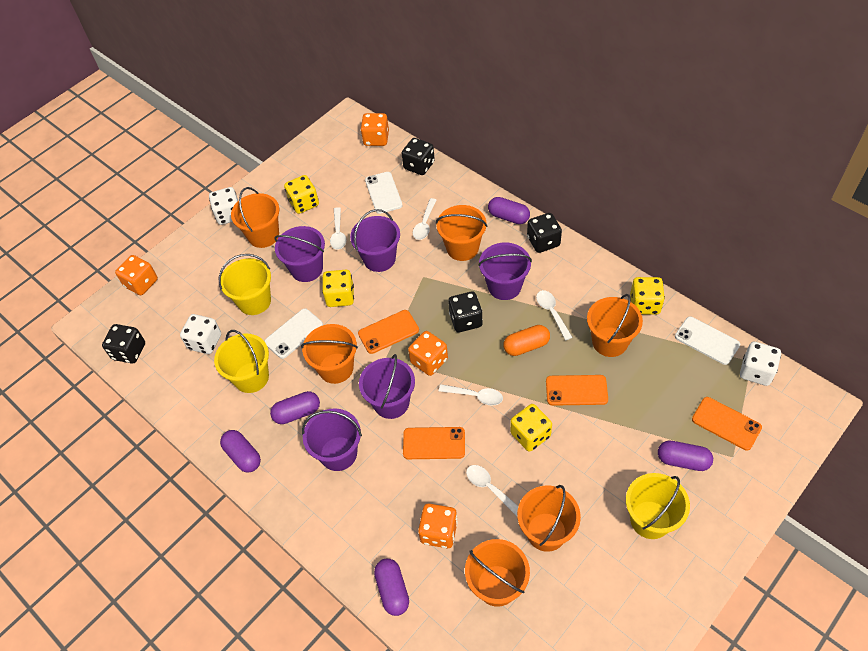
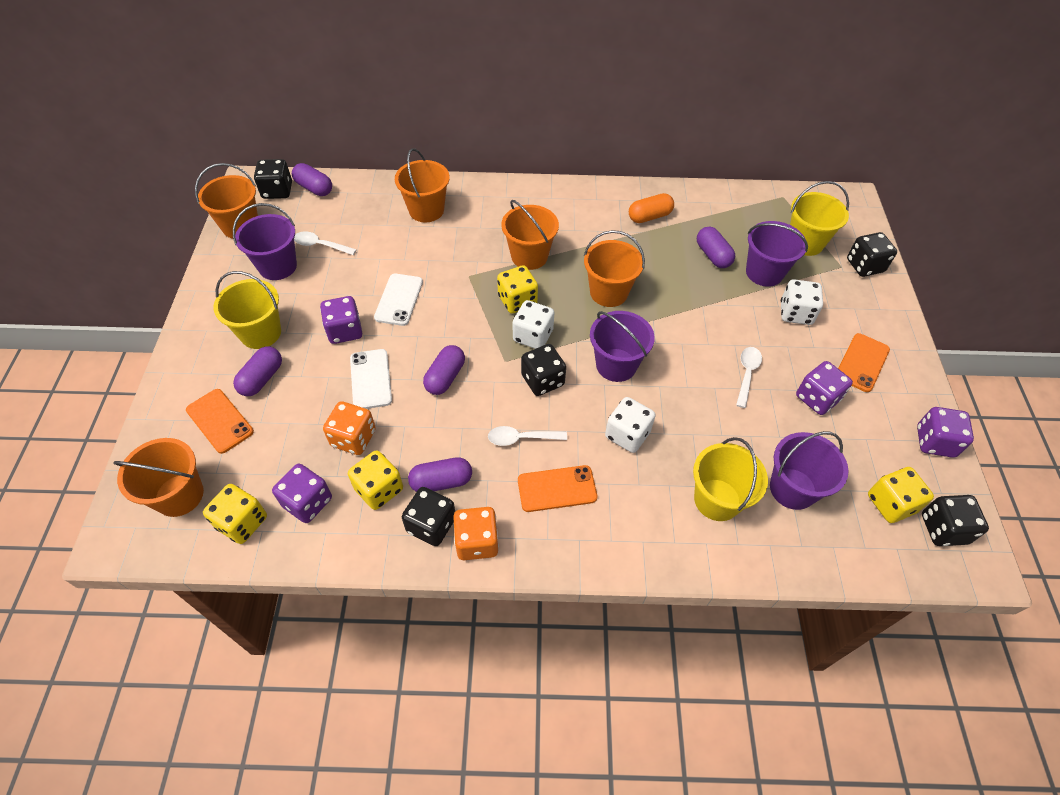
black dice: [102,324,145,363] [401,138,435,175] [448,292,483,332] [527,213,562,253] = 4 -> [254,159,292,199] [402,487,455,546] [521,344,566,396] [847,232,897,277] [922,495,989,546] = 5
orange bucket: [231,187,279,248] [301,324,358,384] [436,205,487,261] [465,539,530,607] [517,485,581,552] [587,294,643,357] = 6 -> [113,438,204,517] [195,163,258,239] [395,148,450,222] [501,200,559,270] [584,230,645,307] = 5
orange dice: [115,255,158,295] [361,113,389,146] [408,331,448,376] [418,504,458,548] = 4 -> [323,401,376,455] [453,507,499,560] = 2
orange phone: [358,310,419,354] [403,427,465,459] [546,375,608,406] [692,397,762,451] = 4 -> [186,389,254,454] [518,465,597,512] [838,333,890,392] = 3
purple bucket: [274,226,325,282] [302,409,362,471] [350,209,400,272] [359,354,415,419] [478,243,532,300] = 5 -> [233,203,297,280] [590,311,655,382] [746,221,808,287] [770,431,848,510] = 4
purple dice: none = 0 -> [272,464,332,523] [320,296,362,344] [796,361,853,415] [917,407,974,458] = 4
white phone: [264,308,323,359] [365,172,402,214] [675,316,740,365] = 3 -> [350,349,392,409] [374,274,423,326] = 2
white spoon: [330,207,346,250] [413,198,436,240] [439,384,503,405] [466,465,518,516] [536,290,573,340] = 5 -> [294,231,357,255] [488,426,567,446] [736,347,762,408] = 3

